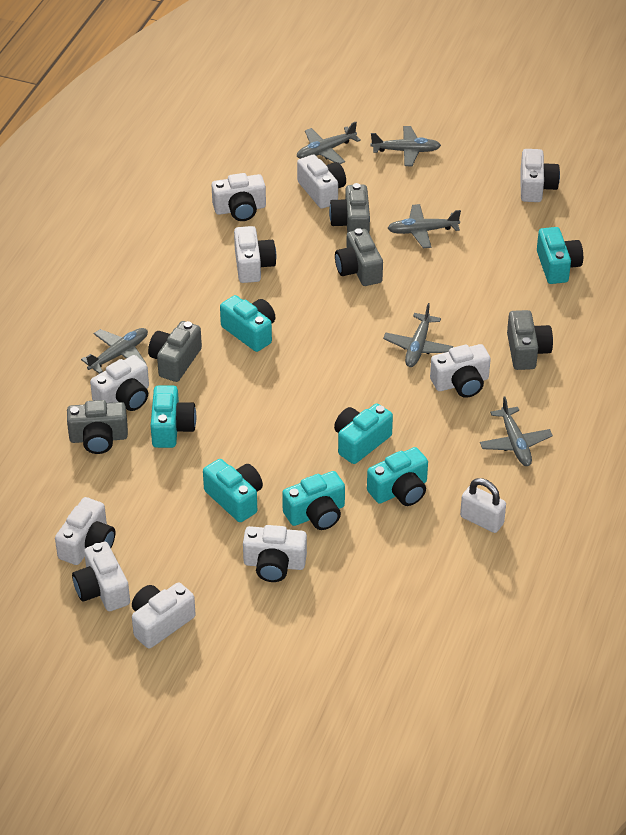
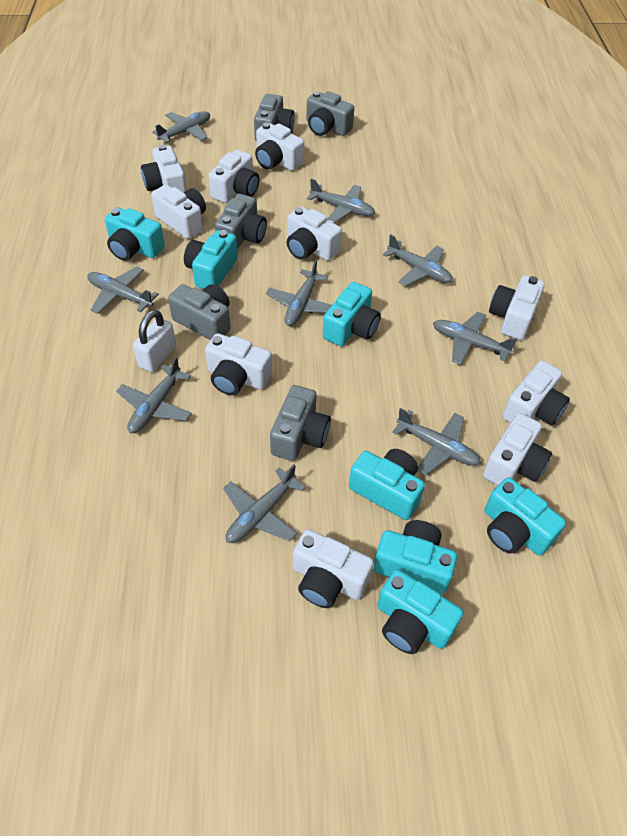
grey plane: [81,328,148,374] [297,122,361,164] [371,126,441,166] [383,303,453,367] [388,204,461,248] [480,397,553,466] = 6 -> [87,266,159,314] [116,357,192,433] [152,111,210,143] [223,465,306,543] [266,259,332,326] [307,179,375,223] [383,234,453,286] [392,408,481,476] [433,312,517,365] = 9

